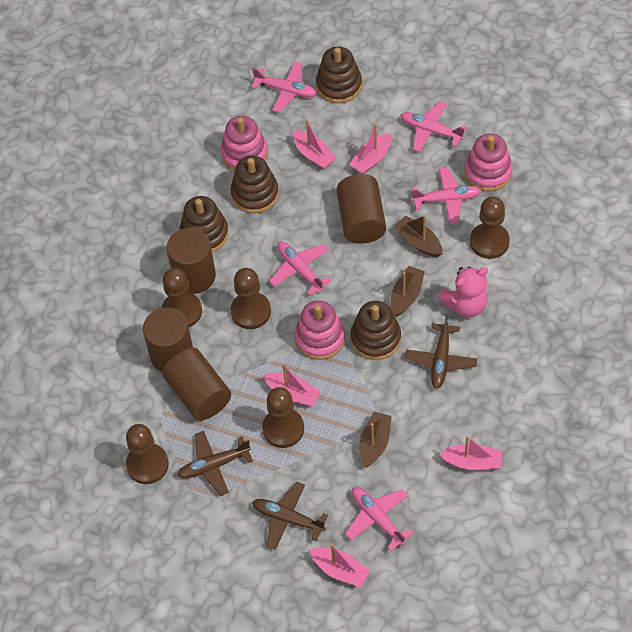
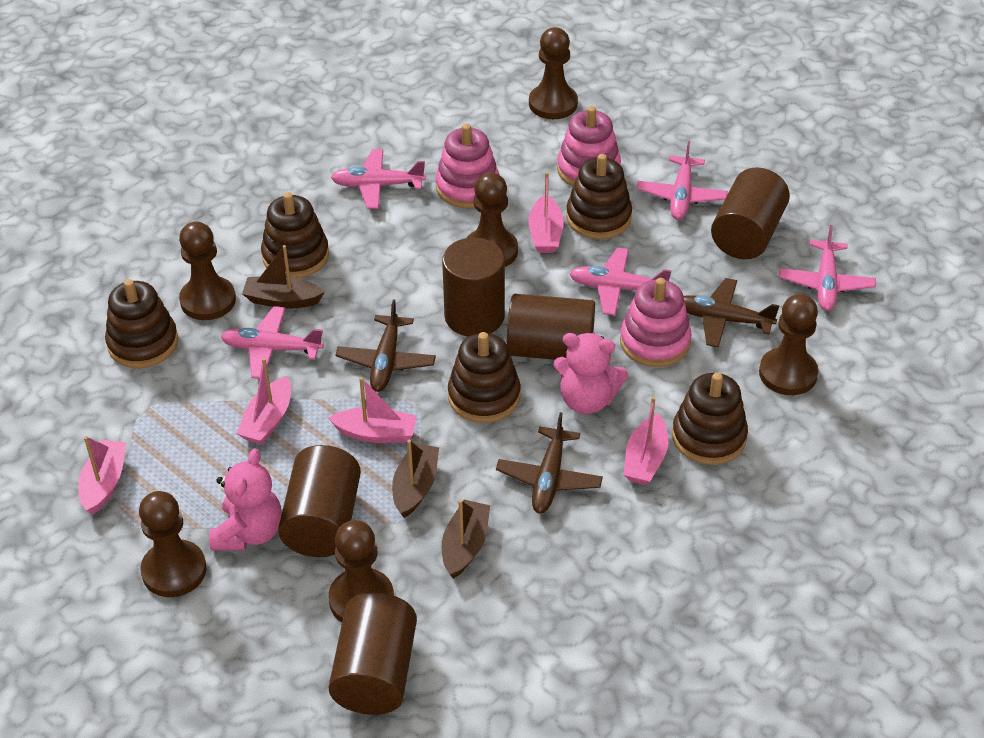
brown cylinder: [143,308,193,372] [162,348,231,420] [167,228,216,294] [336,174,386,244] = 4 -> [278,445,361,557] [328,592,417,715] [442,238,505,337] [506,294,595,360] [711,167,790,259] = 5
brown pawn: [126,424,169,484] [162,268,202,327] [231,268,271,329] [262,387,304,448] [470,197,510,259] = 5 -> [139,491,207,597] [179,221,236,320] [328,520,394,622] [467,172,518,267] [529,27,578,119] [759,294,818,395] = 6
brown stacking toy: [180,196,229,252] [231,156,279,213] [316,47,362,103] [350,301,401,360] = 4 -> [105,279,178,368] [261,192,329,278] [448,332,520,423] [566,154,632,239] [672,373,748,465] = 5
pink teddy bear: [438,266,489,318] = 1 -> [209,448,282,551] [553,333,628,414] = 2

